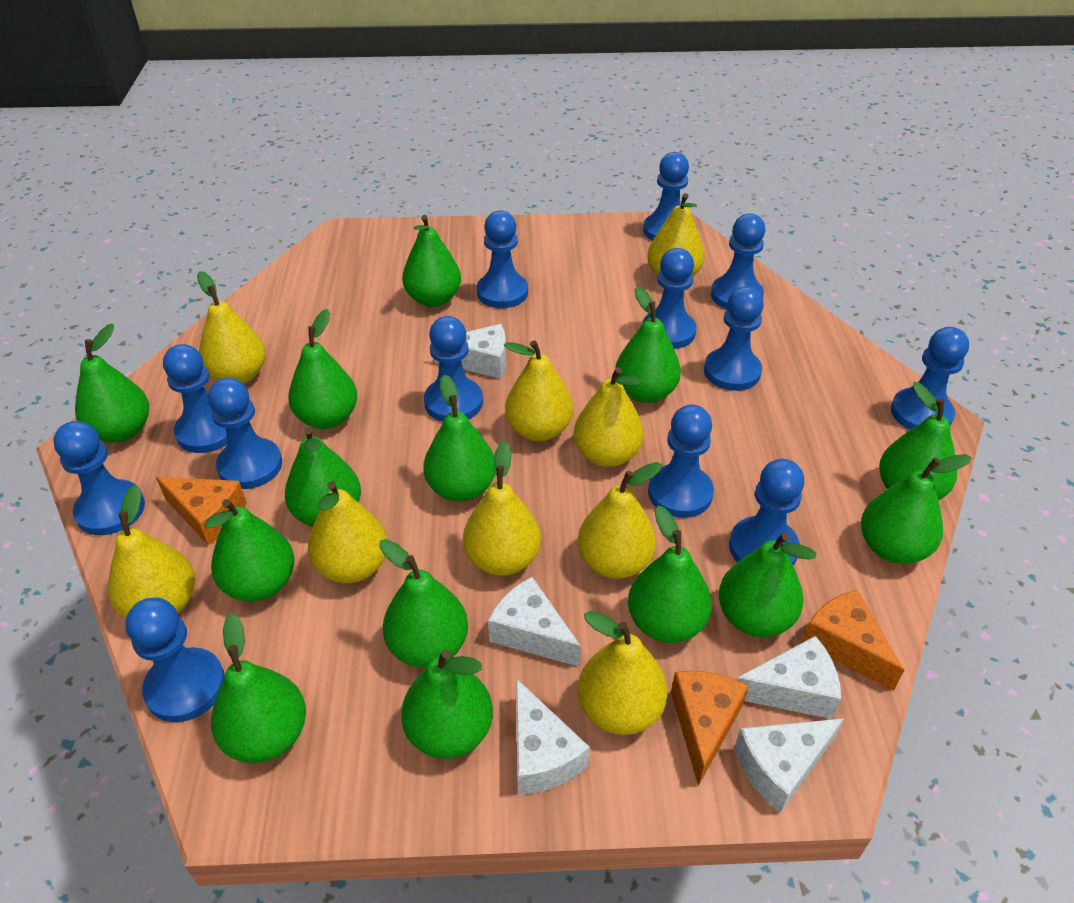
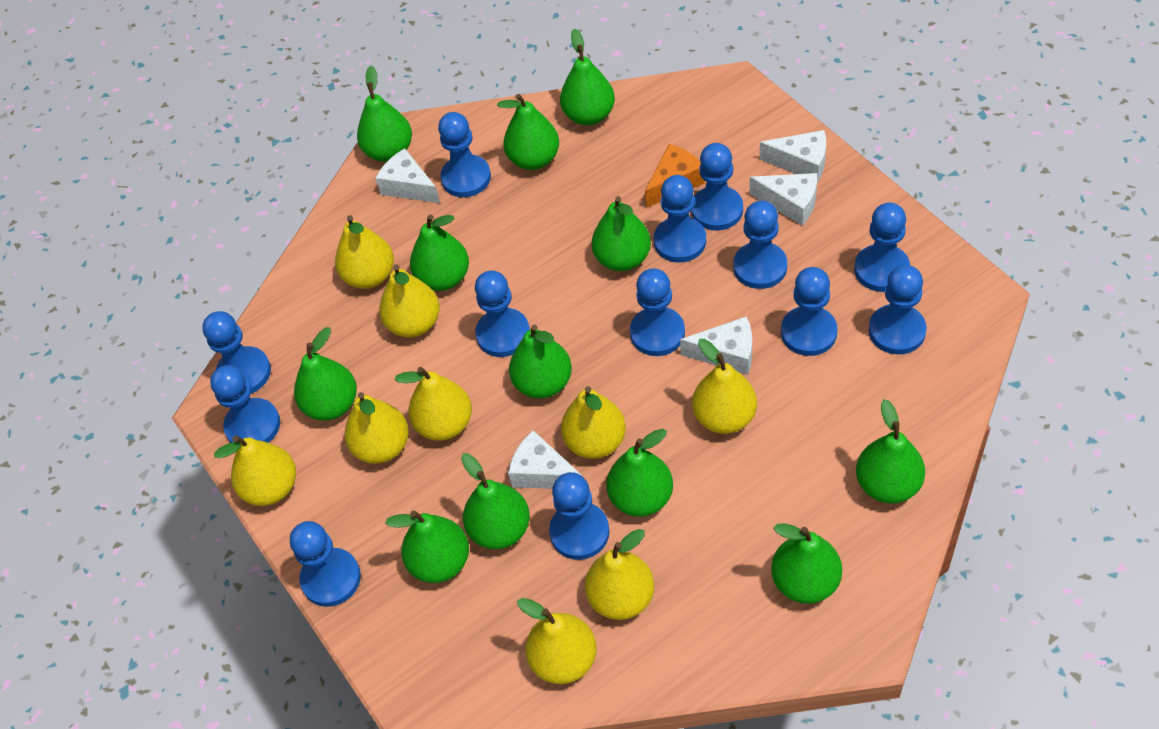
green pear: [75,324,149,443] [204,499,294,602] [211,613,306,763] [285,427,361,527] [288,309,357,429] [380,539,468,668] [401,649,493,759] [402,215,461,307] [423,375,495,502] [615,286,681,403] [628,506,712,643] [719,533,816,637] [861,454,972,564] [879,382,957,500] = 14 -> [294,327,357,421] [357,66,412,162] [385,511,469,583] [410,214,469,291] [461,453,530,549] [497,94,559,170] [509,325,572,399] [560,29,615,125] [592,196,651,271] [606,429,673,517] [771,523,842,604] [856,399,925,504] = 12
orange cheese: [156,477,246,545] [671,671,749,786] [802,590,904,691] = 3 -> [645,144,705,208] = 1

